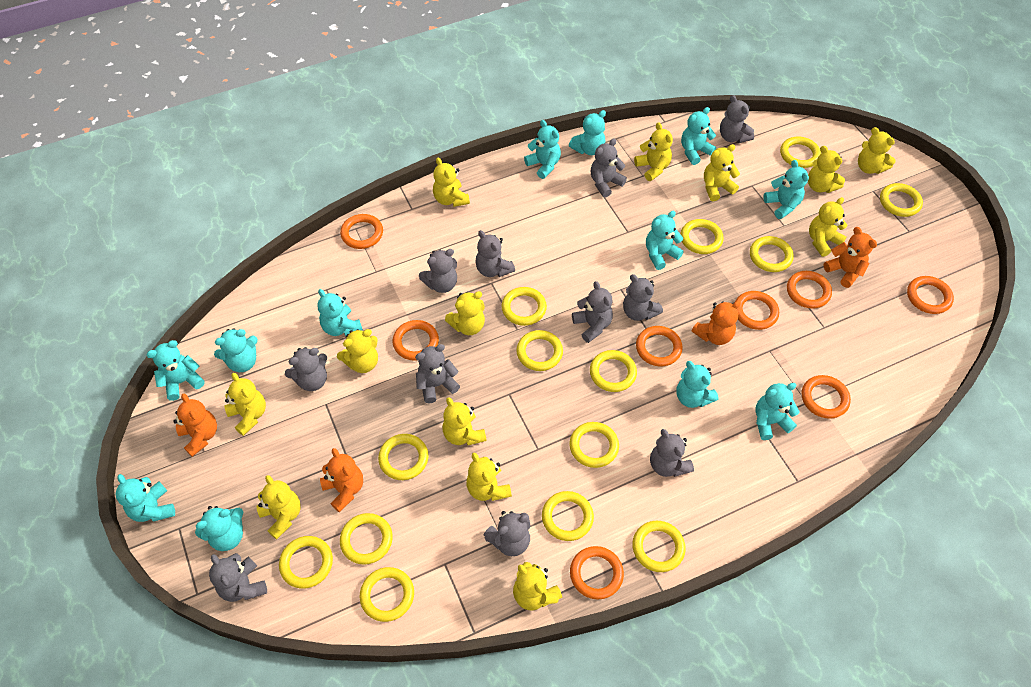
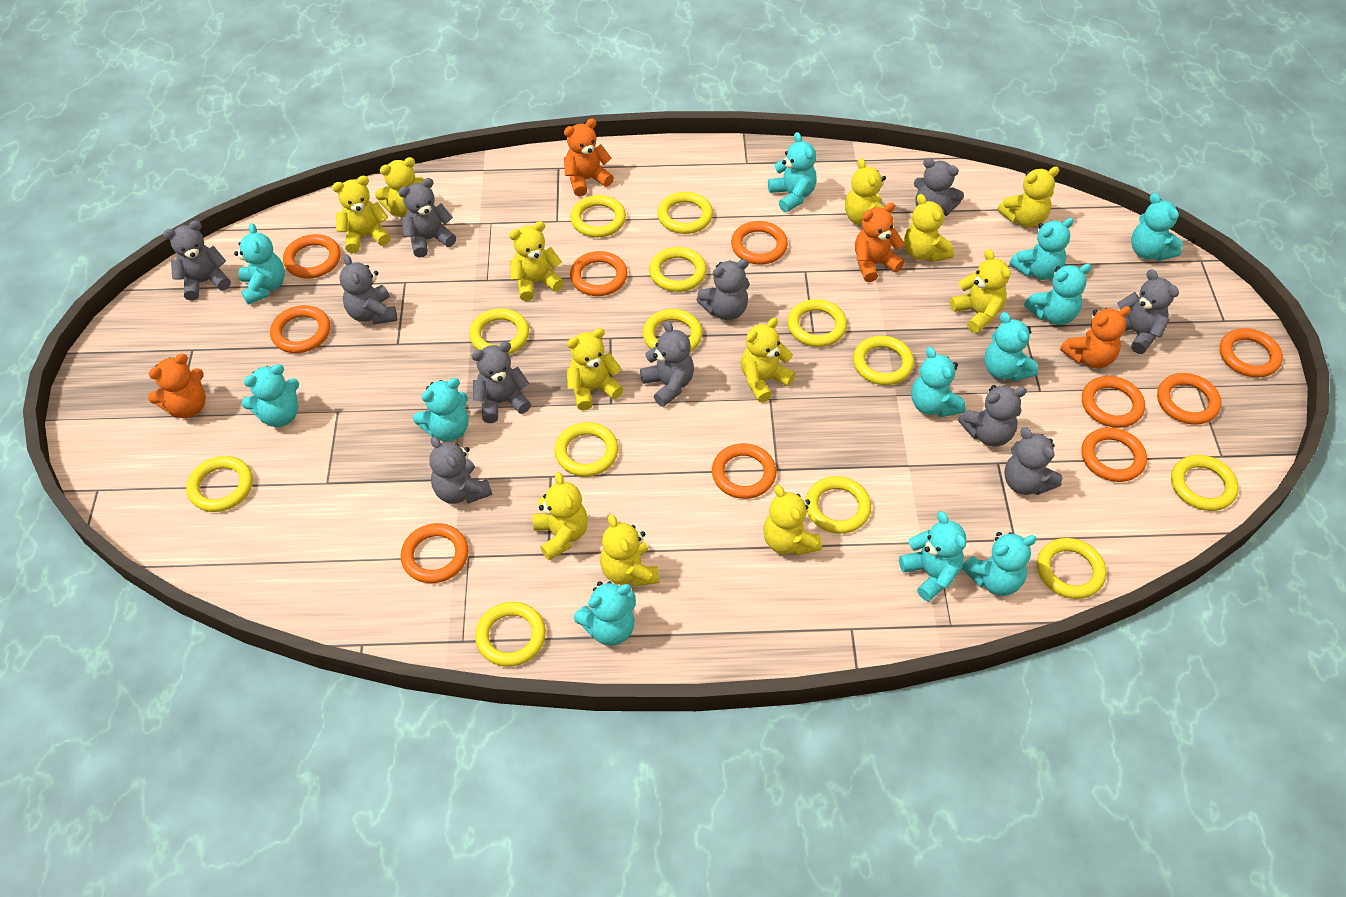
orange ring: [340,214,383,249] [393,320,439,361] [570,546,624,599] [636,326,683,366] [735,291,779,330] [787,271,832,309] [802,375,851,419] [907,276,954,314] = 8 -> [270,305,330,353] [283,234,341,278] [400,523,469,583] [570,251,628,296] [712,443,777,499] [731,221,788,264] [1081,427,1147,482] [1082,376,1145,428] [1157,373,1221,425] [1220,328,1283,377] = 10
yellow ring: [279,536,333,588] [340,513,393,565] [359,567,414,622] [378,434,429,480] [501,287,547,326] [516,330,563,371] [542,491,594,541] [570,422,619,468] [590,350,637,392] [632,521,686,572] [680,219,724,254] [750,236,794,272] [780,137,821,168] [880,183,923,217] = 14 -> [186,456,253,512] [469,308,529,354] [475,602,546,667] [555,422,618,477] [570,195,626,237] [643,309,703,352] [649,247,707,292] [657,192,713,234] [787,299,847,347] [805,476,871,534] [853,336,914,385] [1037,538,1106,599] [1171,455,1239,511] = 13
yellow teddy bear: [224,373,266,436] [256,475,301,539] [337,329,378,373] [433,158,470,207] [442,397,487,445] [445,291,485,335] [466,453,512,501] [513,562,562,611] [634,122,673,181] [704,144,740,201] [808,146,845,193] [809,197,847,257] [858,127,895,174] = 13 -> [332,176,391,253] [375,157,424,218] [509,221,564,301] [533,472,588,560] [567,328,623,411] [600,514,659,587] [741,318,795,403] [763,485,822,555] [845,158,886,225] [904,194,954,262] [950,249,1011,333] [997,167,1059,228] = 12

